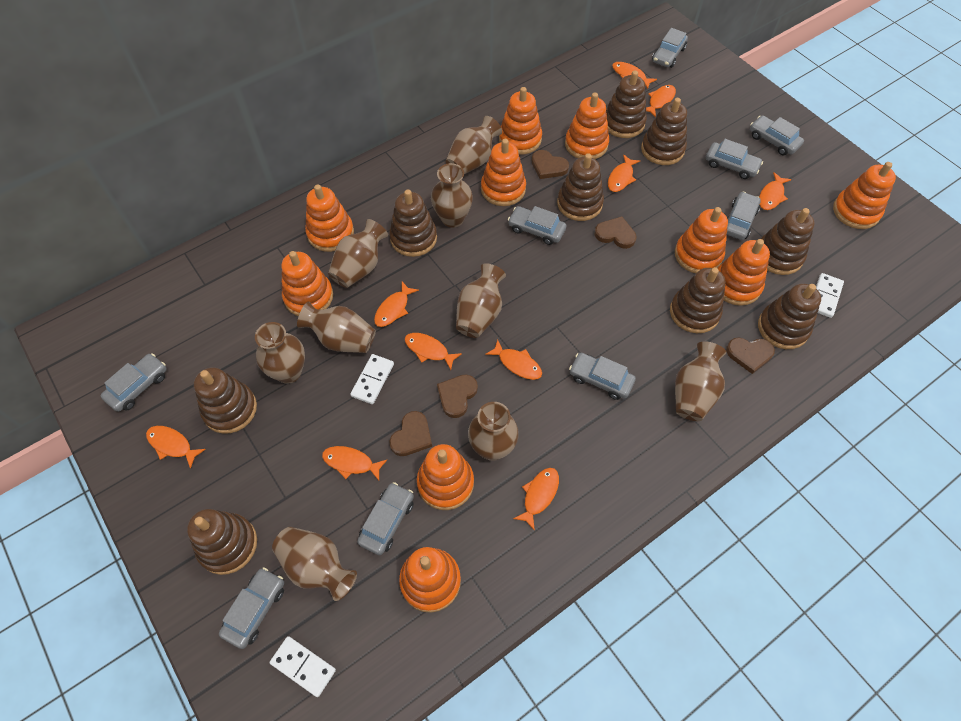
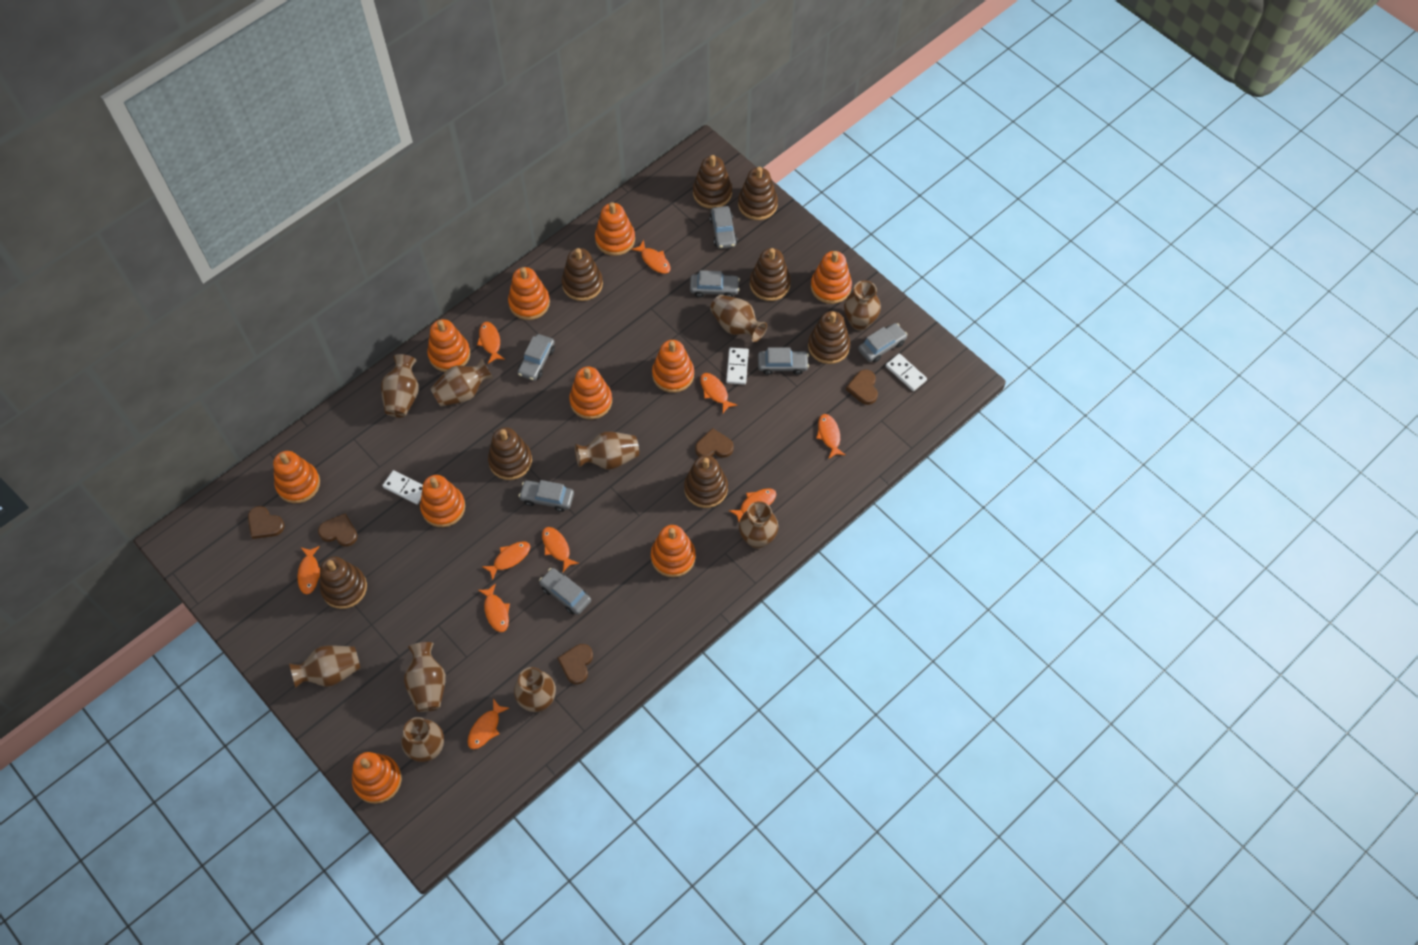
brown stacking toy: [187,509,257,575] [194,367,257,434] [389,189,437,257] [557,153,604,221] [606,71,647,138] [641,98,687,165] [670,267,725,333] [758,284,821,349] [761,208,815,275] = 9 -> [320,556,367,609] [488,427,532,480] [562,248,603,301] [684,455,728,508] [693,155,732,209] [738,167,778,220] [750,248,791,301] [808,311,850,364] = 8
brown vase: [255,322,305,384] [272,527,357,601] [297,301,376,353] [328,219,388,288] [431,163,473,228] [446,116,502,174] [456,263,506,338] [468,402,519,461] [675,341,726,421] = 9 -> [289,645,360,688] [381,354,419,418] [401,717,444,762] [404,642,446,712] [430,359,493,406] [514,667,556,712] [575,432,639,470] [710,295,767,342] [739,501,778,549] [844,280,881,330] = 10
grey car: [101,353,167,412] [219,567,284,649] [357,482,414,555] [508,206,566,245] [569,353,636,400] [652,28,688,68] [706,139,763,179] [727,192,761,240] [750,115,804,155] = 9 -> [518,334,555,381] [518,480,574,512] [539,568,591,615] [690,270,740,297] [709,206,737,249] [758,347,809,375] [858,323,908,363] = 7

